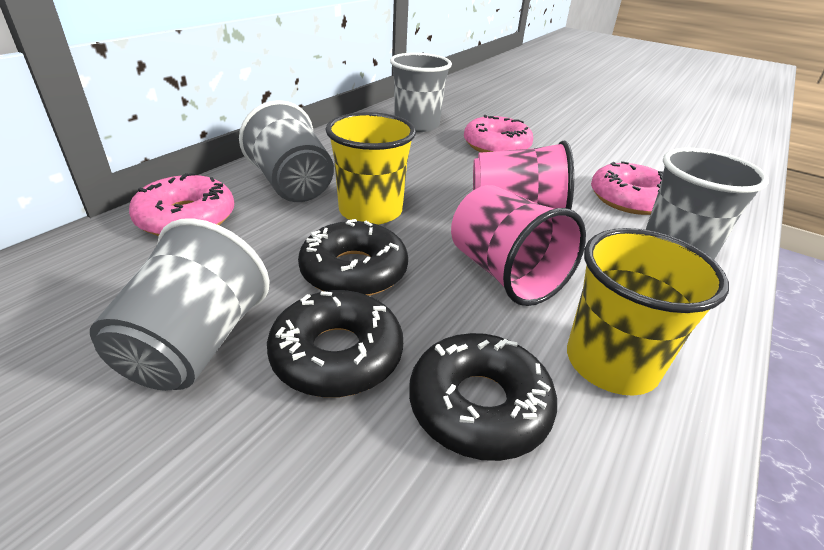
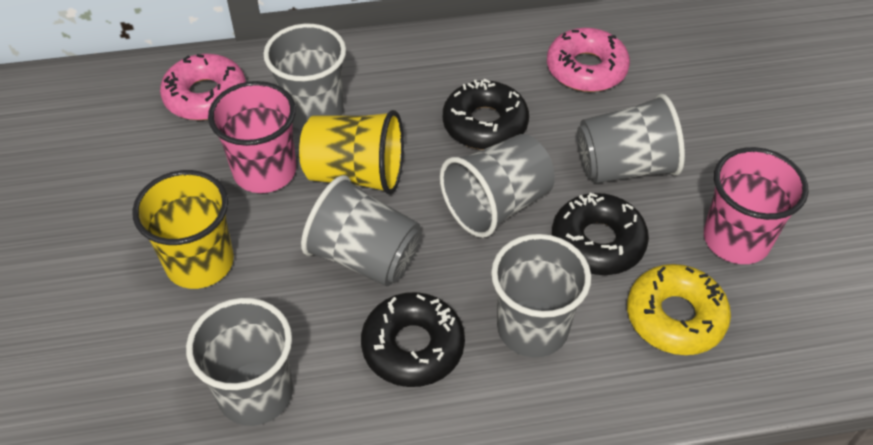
grey cup: [90,218,269,391] [239,100,334,202] [390,53,452,132] [646,148,769,260] = 4 -> [186,298,293,426] [263,24,346,130] [301,175,422,286] [440,134,555,238] [491,234,591,357] [577,94,685,183] = 6
pink donut: [129,173,234,236] [464,115,533,152] [591,161,664,215] = 3 -> [160,54,246,120] [547,28,630,92] = 2
yellow donut: none = 0 -> [627,264,731,355] = 1

